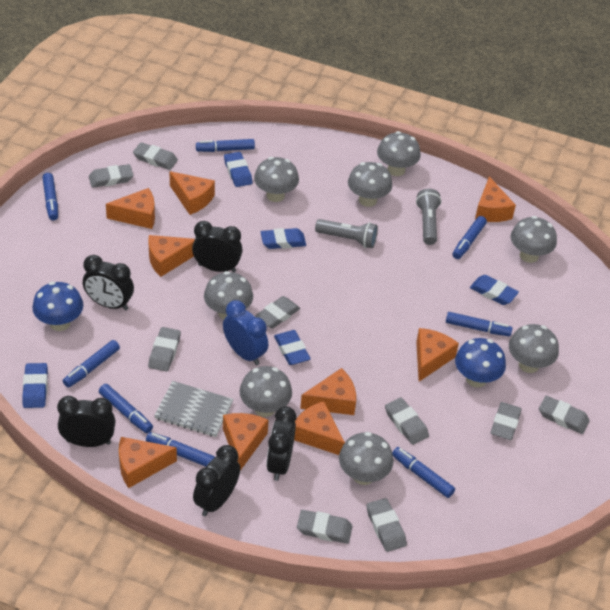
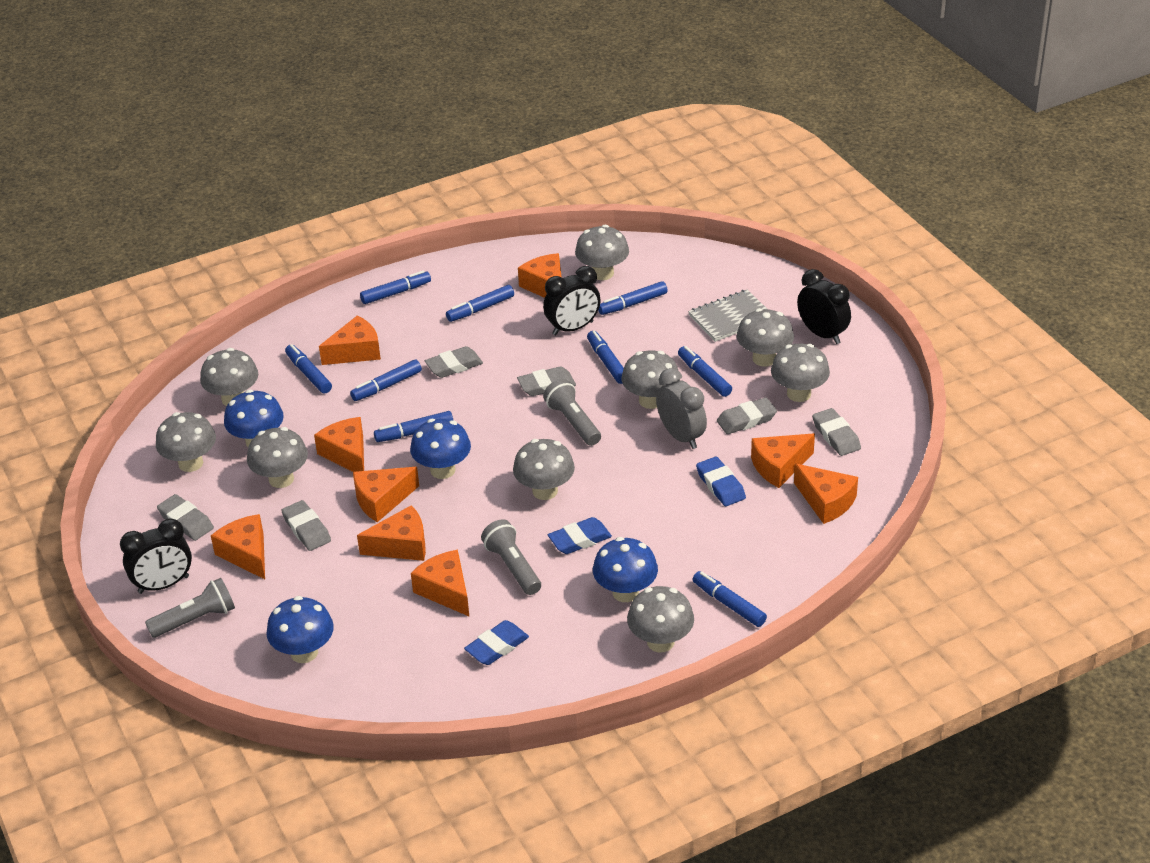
black clock: [57,396,116,447] [83,255,134,311] [192,221,243,273] [193,445,240,516] [267,406,297,481] = 5 -> [120,519,192,594] [543,266,601,335] [797,269,851,344] = 3
blue clock: [223,300,268,365] = 1 -> none = 0
blue eraser: [22,363,48,408] [224,152,253,187] [261,228,306,249] [274,330,311,365] [470,275,519,305] = 5 -> [464,620,529,665] [548,517,612,554] [696,457,746,506] = 3
blue marker: [42,173,58,220] [63,340,120,388] [99,384,153,433] [146,432,215,467] [196,139,255,152] [392,447,455,498] [446,312,513,336] [452,216,487,259] = 8 -> [285,344,332,393] [350,360,422,401] [360,270,431,304] [374,411,453,442] [446,285,514,322] [587,330,624,384] [598,281,668,315] [678,346,732,397] [692,571,767,627] = 9
blue mushroom: [32,282,83,331] [455,338,506,388] = 2 -> [224,390,284,447] [266,596,334,663] [410,419,471,479] [593,537,658,602] = 4
grey clock: none = 0 -> [656,368,707,449] = 1
grey eraser: [89,164,133,188] [133,142,178,170] [148,327,181,371] [255,296,300,328] [297,510,353,544] [367,498,407,552] [385,397,429,445] [491,402,522,440] [539,396,590,434] = 9 -> [157,494,214,541] [281,500,331,551] [425,346,483,378] [517,366,576,396] [717,397,777,434] [812,408,861,456] = 6
grey flashlight: [315,219,378,248] [416,189,441,245] = 2 -> [145,578,235,638] [481,519,541,595] [543,379,601,446] = 3
grey mushroom: [204,271,253,320] [240,366,292,417] [254,157,299,202] [339,432,394,485] [348,162,392,207] [377,131,421,176] [509,324,559,373] [511,216,557,263] = 8 -> [156,412,216,472] [200,348,258,406] [247,427,308,488] [513,439,575,500] [575,225,629,280] [622,350,678,409] [627,586,694,652] [737,308,794,367] [771,344,830,402] = 9

